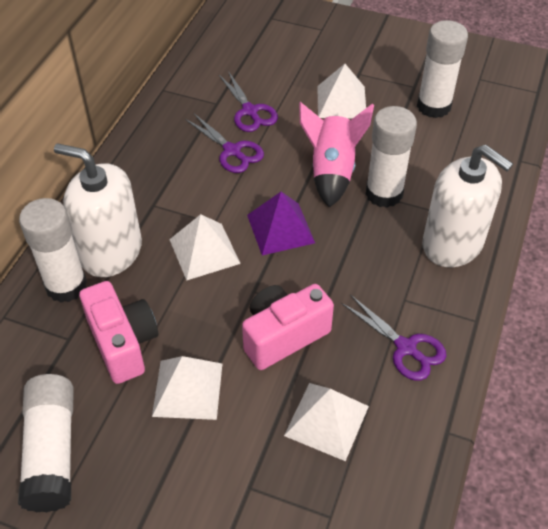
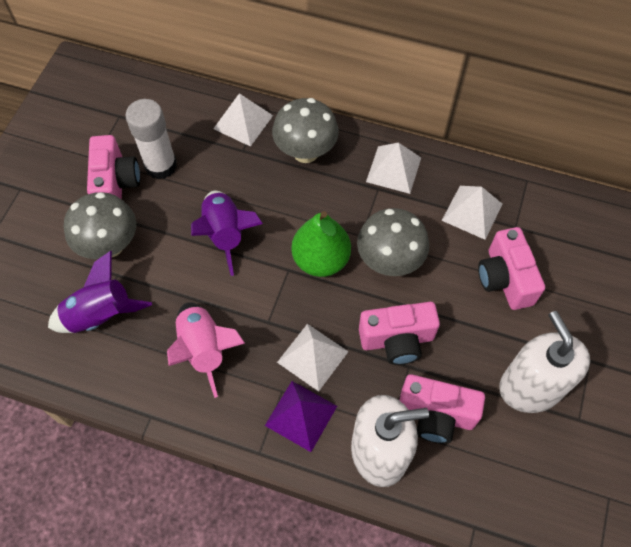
green pear: none = 0 -> [292,211,351,277] = 1
grey mushroom: none = 0 -> [64,192,136,259] [272,98,339,163] [357,208,429,276] = 3
pink camera: [79,281,158,384] [242,284,334,370] = 2 -> [87,135,140,199] [359,302,440,365] [399,374,485,444] [478,227,545,310] = 4
purple rocket: none = 0 -> [48,251,152,333] [191,191,263,276] = 2
purple scissors: [185,114,264,173] [219,71,278,132] [341,294,446,381] = 3 -> none = 0
white glue stick: [18,374,74,512] [19,198,87,303] [365,106,417,208] [417,20,468,118] = 4 -> [126,99,177,179] = 1

